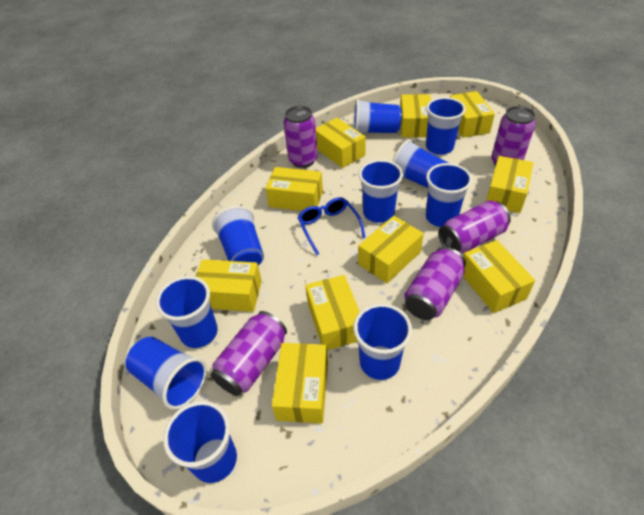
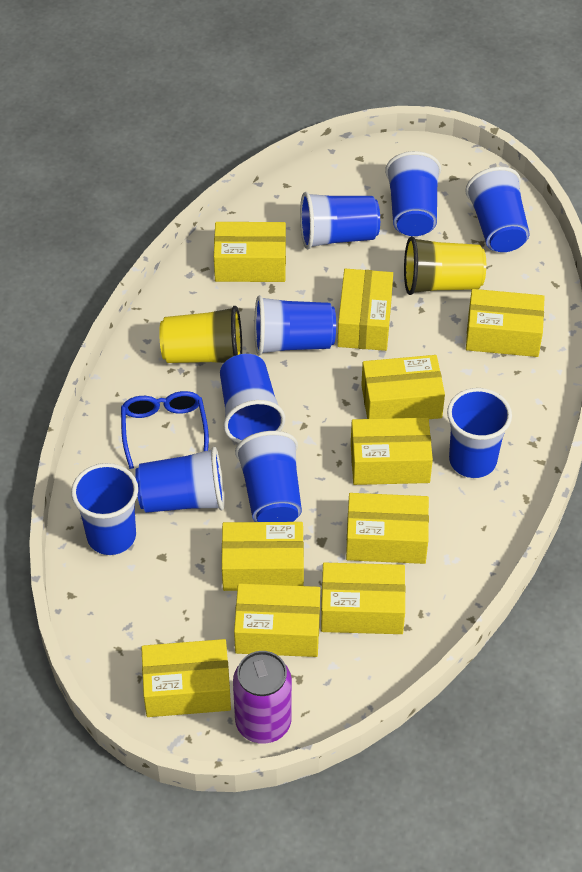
blue cup: [125,337,207,410] [156,276,218,348] [163,401,237,483] [212,206,264,266] [353,99,402,133] [353,303,412,380] [359,159,403,223] [392,139,449,188] [426,97,466,155] [426,163,472,227] = 10 -> [71,463,138,555] [135,447,224,513] [220,354,285,443] [235,431,302,522] [254,295,336,356] [300,192,380,249] [385,151,441,236] [447,388,512,478] [465,167,530,252] = 9
purple can: [211,311,287,396] [284,106,318,168] [404,247,466,320] [439,201,511,253] [491,106,536,166] = 5 -> [233,651,292,744] = 1
yellow cup: none = 0 -> [159,306,242,363] [404,236,486,295] = 2

